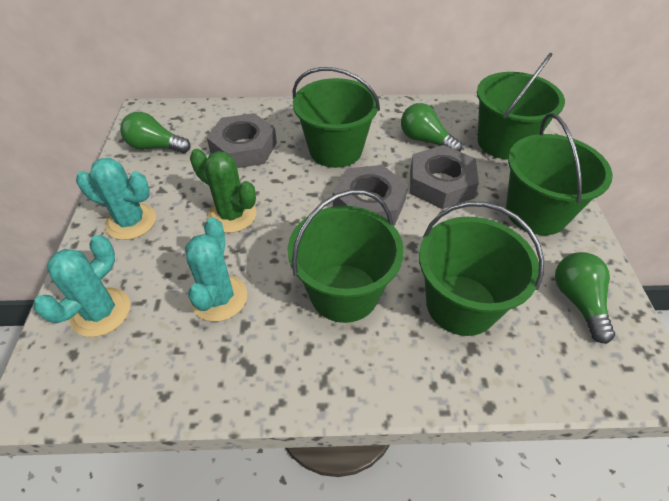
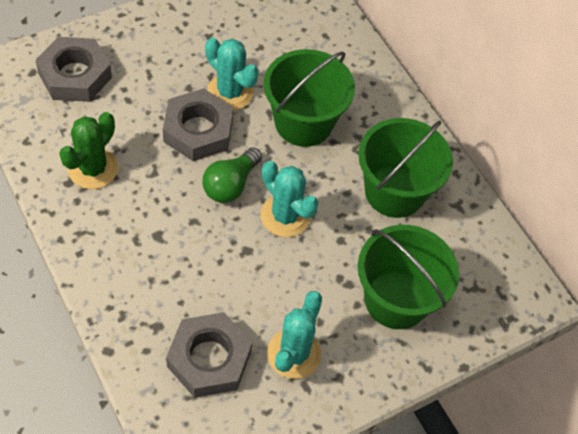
green bucket: [288,190,404,323] [293,67,380,168] [419,202,544,336] [477,53,565,160] [506,113,613,235] = 5 -> [264,49,355,147] [358,118,453,218] [358,225,459,329] = 3
green light bulb: [120,112,191,153] [401,103,462,152] [555,252,615,344] = 3 -> [202,147,262,203] = 1

